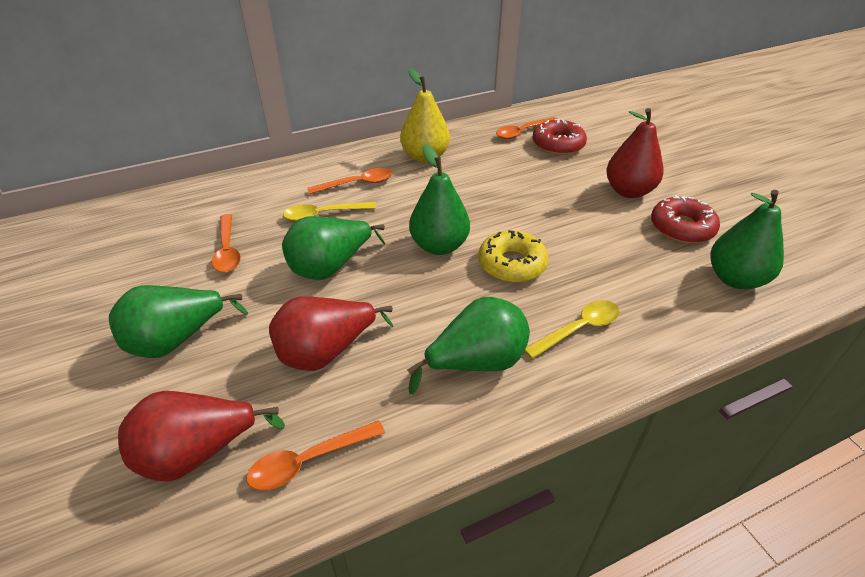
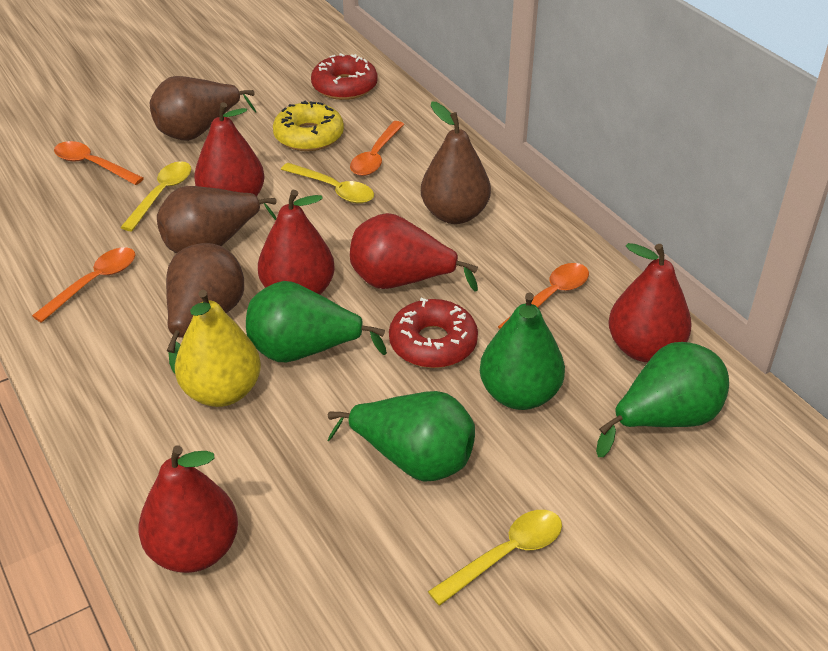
brown pear: none = 0 -> [150,76,256,141] [157,186,277,253] [166,243,244,373] [421,102,491,224] = 4
green pear: [109,285,248,358] [282,216,385,280] [407,297,530,394] [409,144,470,255] [710,190,784,289] = 5 -> [246,281,387,362] [328,391,475,482] [480,293,565,410] [596,342,729,457] = 4
red pear: [118,391,285,481] [269,296,393,371] [606,108,664,198] = 3 -> [138,445,238,573] [194,102,265,197] [258,190,335,294] [350,213,478,291] [608,243,692,362] = 5
yellow spoon: [283,202,377,221] [524,300,620,359] = 2 -> [120,161,191,231] [281,163,374,203] [428,510,562,606] = 3

